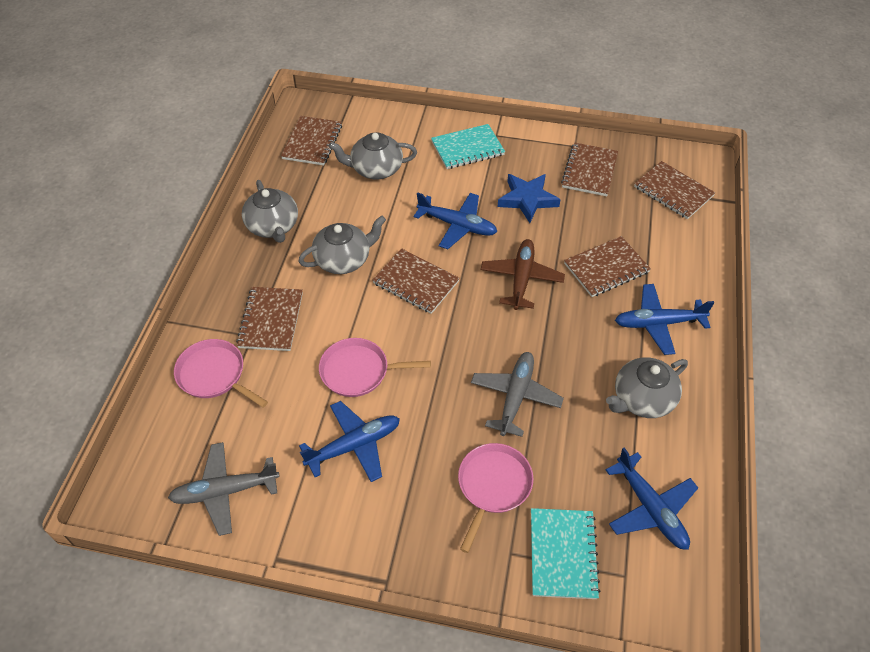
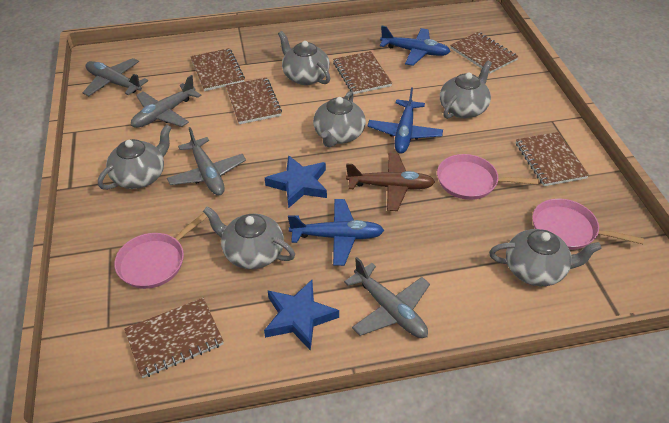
blue plane: [299,401,400,482] [414,192,497,249] [606,448,698,550] [615,284,714,355] = 4 -> [288,199,384,266] [367,87,443,154] [380,26,451,66] = 3
blue star: [497,174,561,223] = 1 -> [264,280,339,351] [265,155,327,208] = 2
grey plane: [168,442,280,536] [471,352,564,437] = 2 -> [82,58,148,96] [131,75,201,128] [167,127,246,196] [344,257,430,338] = 4
grey teapot: [242,180,298,243] [298,216,386,274] [329,132,417,179] [606,358,688,418] = 4 -> [98,124,172,190] [203,206,295,269] [278,31,330,85] [313,91,366,147] [440,60,492,119] [489,229,602,286] = 6
turquoise notebook: [431,124,505,169] [531,508,601,599] = 2 -> none = 0

